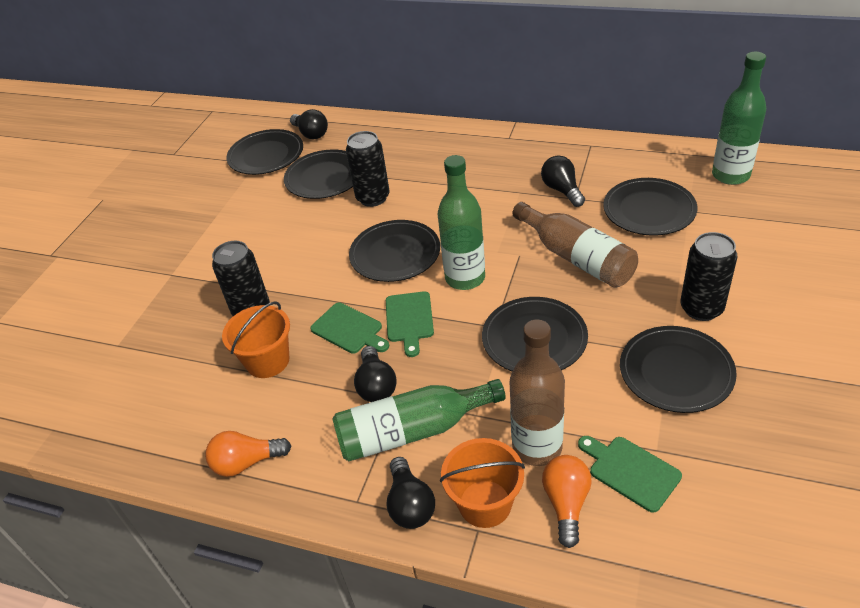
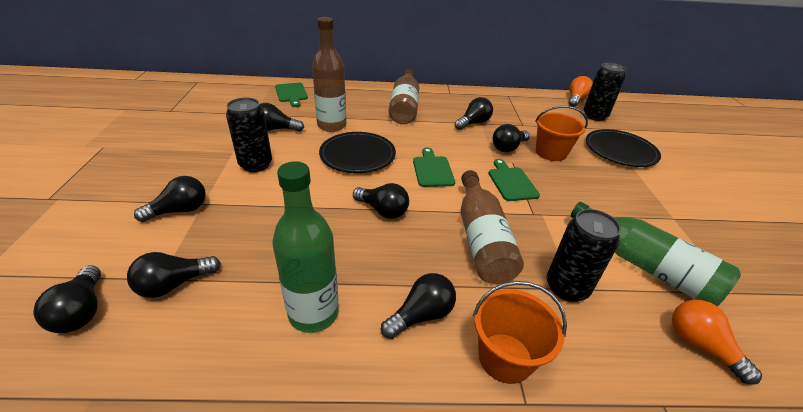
black light bulb: [290,109,328,139] [354,346,397,402] [387,457,435,529] [541,155,585,207] = 4 -> [34,265,101,333] [127,252,221,298] [134,176,206,222] [259,103,304,132] [353,183,409,219] [381,273,456,339] [455,97,493,130] [493,124,530,152] = 8
black plate: [227,129,303,175] [284,149,353,199] [349,220,440,282] [482,297,588,372] [603,178,698,236] [620,326,737,413] = 6 -> [319,132,396,173] [586,129,661,167] = 2
brown bottle: [510,320,565,466] [512,202,638,288] = 2 -> [312,17,346,132] [389,70,419,124] [461,170,524,284] = 3
green bottle: [333,379,505,461] [438,155,485,290] [712,52,766,185] = 3 -> [272,161,339,333] [571,202,741,306] = 2

